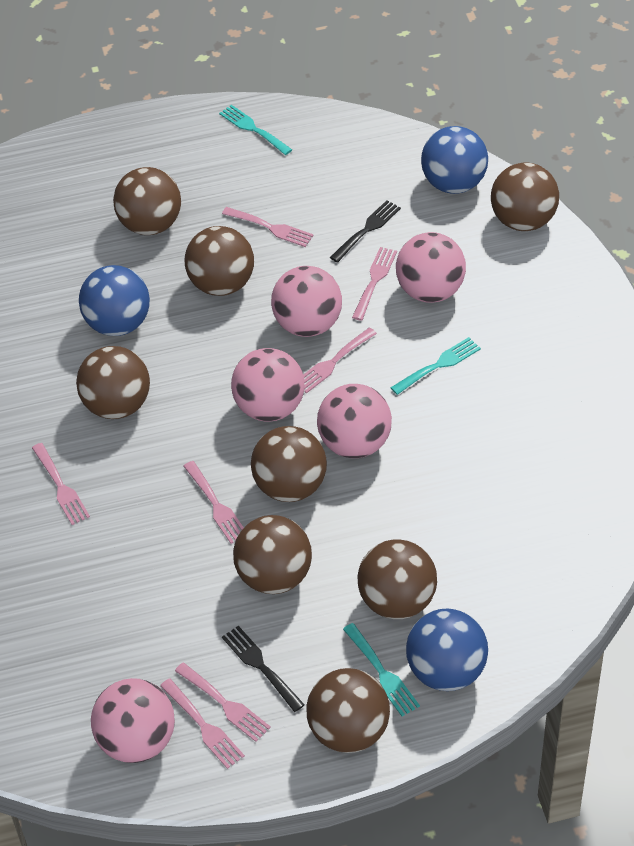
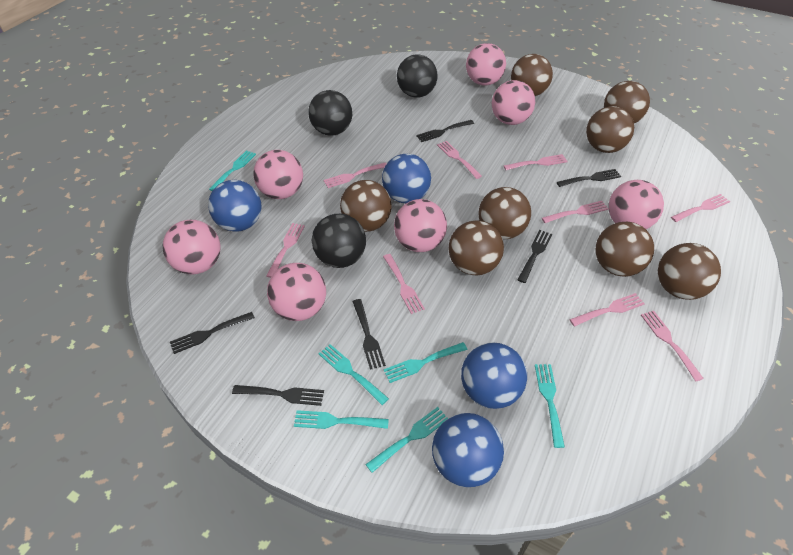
black ball: none = 0 -> [308,90,352,136] [312,214,366,268] [397,55,438,98] = 3
black fork: [222,626,305,712] [330,200,401,263] = 2 -> [170,312,255,354] [232,385,324,406] [352,299,386,370] [416,120,474,142] [517,230,552,283] [557,169,621,187] = 6
blue ball: [79,265,150,336] [406,609,488,691] [421,126,488,194] = 3 -> [208,180,261,232] [382,154,431,203] [432,413,504,487] [461,343,527,409] = 4
pink ball: [91,678,175,763] [231,348,305,421] [271,266,342,337] [317,384,392,458] [396,232,466,303] = 5 -> [162,220,220,274] [253,150,303,199] [267,263,326,321] [394,199,447,252] [466,43,506,86] [492,80,535,125] [609,180,664,229] = 7
pink fork: [32,443,90,525] [160,678,245,769] [175,662,271,742] [183,461,244,544] [222,207,314,247] [303,327,377,394] [352,247,397,321] = 7 -> [266,223,305,278] [323,163,386,188] [383,254,425,314] [437,141,482,179] [504,154,568,170] [542,201,609,223] [570,293,645,326] [641,311,704,381] [671,194,730,222] = 9
turquoise fork: [219,105,292,155] [343,623,420,716] [391,337,481,395] = 3 -> [209,150,256,191] [294,410,389,429] [318,344,389,405] [365,407,448,473] [384,342,467,383] [535,364,565,448] = 6

